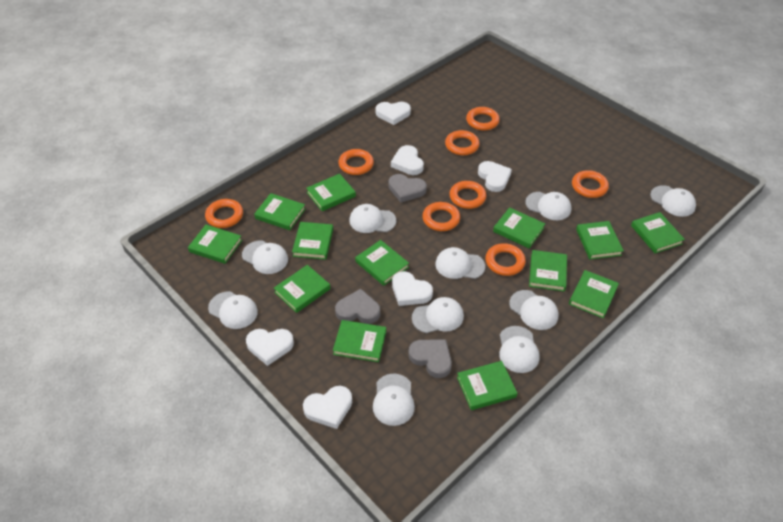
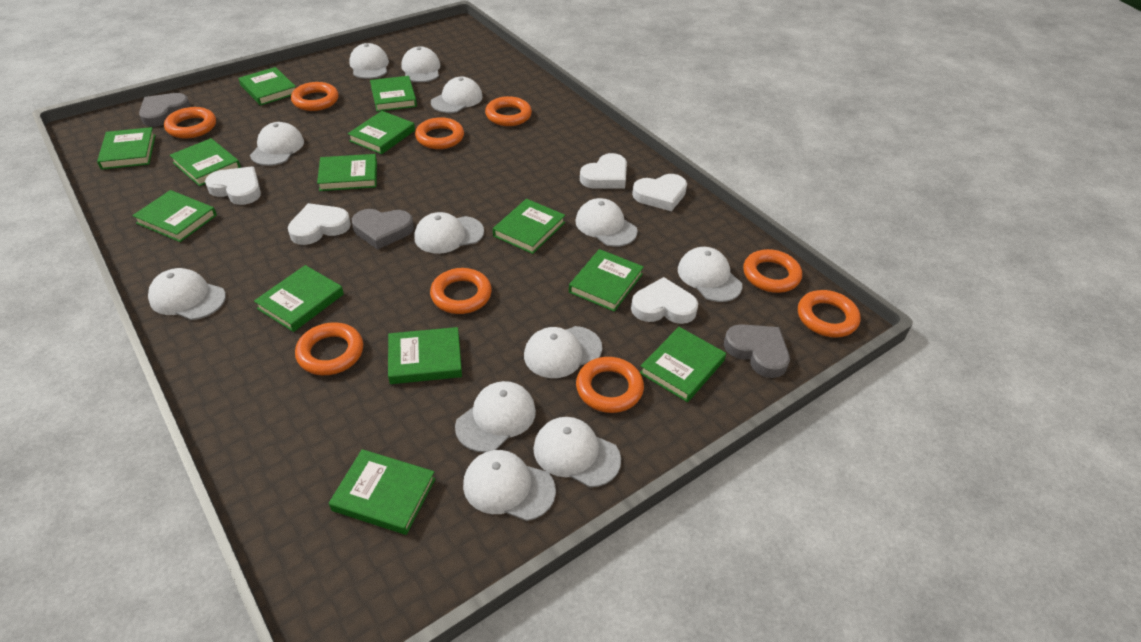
orange ring: [205,199,243,228] [338,149,374,175] [422,202,460,231] [445,130,480,155] [449,181,486,209] [466,107,500,131] [485,243,526,276] [572,170,609,198] = 8 -> [164,107,216,138] [291,82,339,111] [295,322,363,375] [415,117,464,149] [430,268,492,314] [485,96,532,126] [576,357,644,413] [743,249,802,293] [798,290,861,338] = 9
white cap: [208,291,258,329] [242,240,288,274] [350,204,396,233] [373,373,415,426] [412,297,464,333] [436,247,485,279] [499,326,539,373] [509,290,558,330] [525,192,571,220] [650,185,696,217] = 10 -> [148,268,226,320] [250,122,304,166] [349,43,389,79] [401,46,440,82] [414,212,484,254] [431,77,483,113] [455,381,536,452] [463,450,556,521] [524,326,602,378] [533,417,621,487] [575,198,638,247] [678,247,743,302] = 12
white heart: [246,329,294,366] [303,386,352,429] [375,102,411,125] [391,145,424,175] [392,271,433,306] [478,161,512,192] = 6 -> [205,167,261,205] [288,203,351,245] [580,153,627,189] [631,277,698,324] [632,174,687,211] = 5

